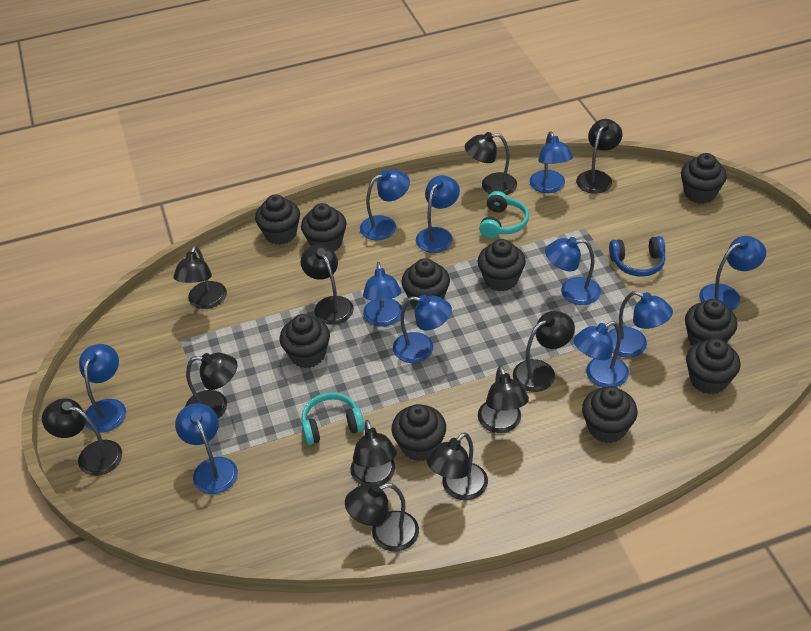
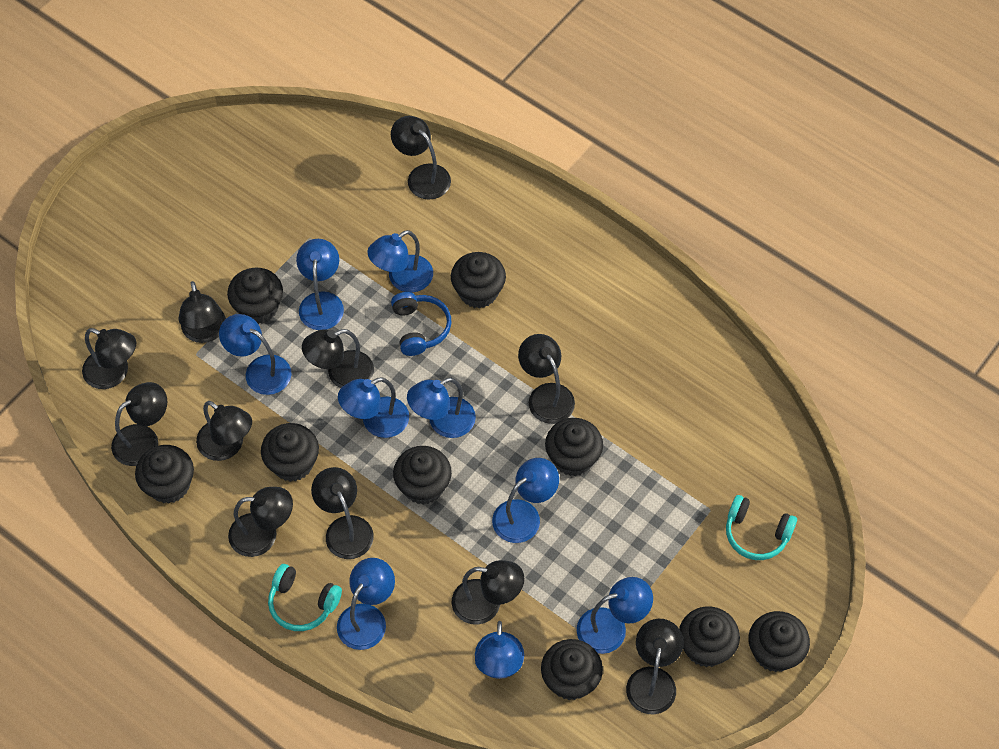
black cupcake: [255,194,300,245] [280,314,330,368] [301,203,347,252] [392,404,446,461] [401,258,450,308] [478,239,526,291] [582,386,638,443] [681,153,727,203] [685,299,737,346] [686,338,740,394] = 10 -> [135,445,194,504] [227,268,283,324] [261,423,319,482] [393,446,452,505] [451,252,506,308] [541,639,603,700] [545,418,603,476] [679,606,740,667] [748,611,810,672] = 9
blue lamp: [79,344,126,433] [175,403,238,494] [360,169,410,240] [363,262,402,327] [393,295,452,363] [416,175,460,253] [529,131,573,193] [545,237,601,305] [574,321,629,387] [608,291,673,358] [699,236,766,311] = 11 -> [219,314,292,395] [296,239,344,330] [337,558,395,650] [338,377,409,438] [367,230,433,293] [407,378,476,438] [475,621,524,679] [492,458,559,543] [577,577,653,654] = 9

